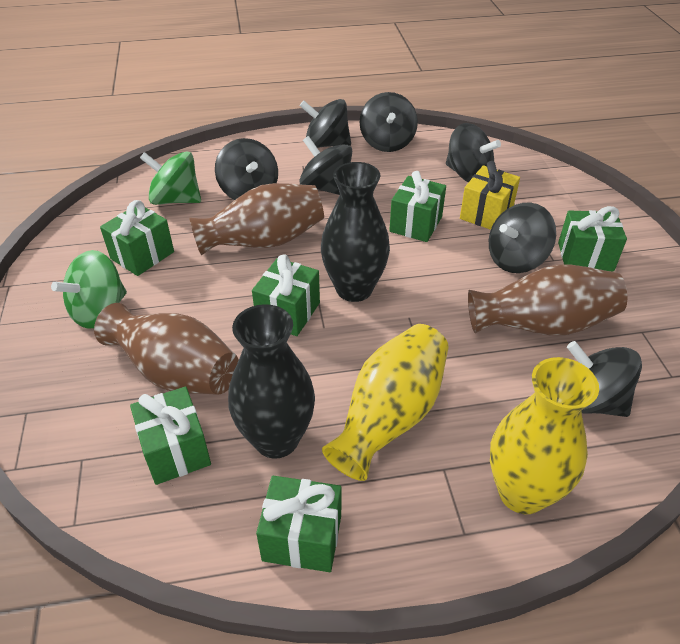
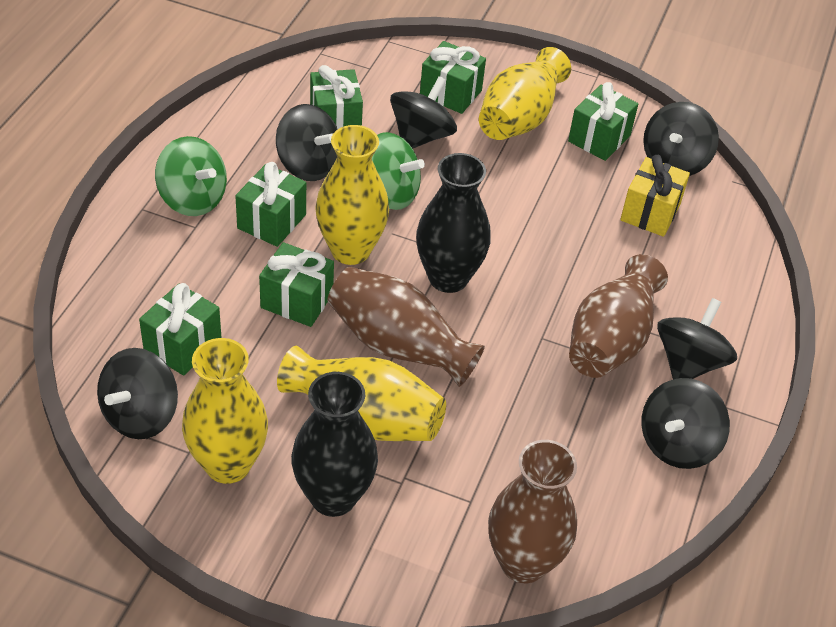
black spinning top: [215,138,278,200] [299,136,352,195] [300,99,351,148] [360,92,418,152] [446,123,501,182] [489,203,556,273] [567,341,642,417] = 7 -> [97,348,178,439] [276,104,338,181] [390,76,457,149] [642,378,730,469] [643,102,719,176] [657,298,737,379] = 6
yellow vase: [322,324,449,481] [490,357,599,514] = 2 -> [182,338,268,484] [277,346,446,441] [315,125,389,265] [479,47,571,140] = 4

